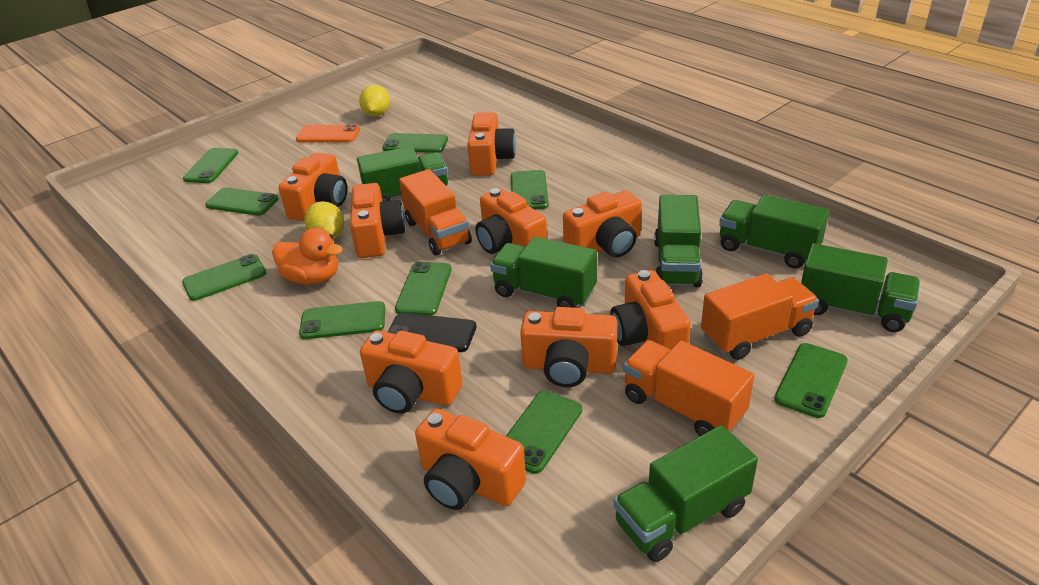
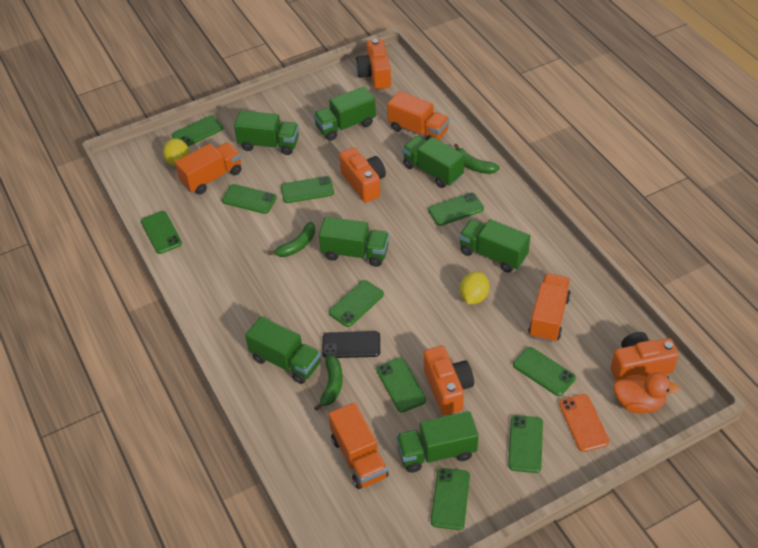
green banana: none = 0 -> [268,222,315,257] [314,355,343,411] [454,144,500,174] = 3
green phone: [182,254,266,301] [183,148,238,183] [205,187,278,216] [299,301,385,339] [382,133,448,153] [395,262,451,316] [506,391,582,474] [511,170,549,210] [774,343,848,418] = 9 -> [141,211,182,254] [172,115,223,146] [222,184,277,214] [281,176,334,203] [329,280,384,327] [376,358,426,412] [428,192,484,226] [431,468,470,530] [508,415,543,473] [513,347,576,396] = 10
green truck: [357,146,448,202] [490,237,597,308] [614,425,758,562] [654,195,703,287] [719,194,829,269] [801,243,920,332] = 6 -> [234,111,299,155] [245,316,321,384] [313,86,376,141] [319,217,389,267] [396,411,479,473] [402,136,465,188] [459,219,530,272] = 7
orange camera: [279,152,347,221] [350,183,405,258] [360,330,462,414] [415,409,526,510] [467,112,516,176] [475,188,547,254] [520,307,617,387] [563,190,642,257] [610,270,691,350] = 9 -> [339,147,386,203] [356,39,391,89] [424,346,474,415] [611,332,679,381] = 4
orange truck: [399,169,472,255] [623,340,754,436] [701,273,819,360] = 3 -> [175,142,241,194] [328,402,389,489] [387,91,450,141] [528,273,571,343] = 4

